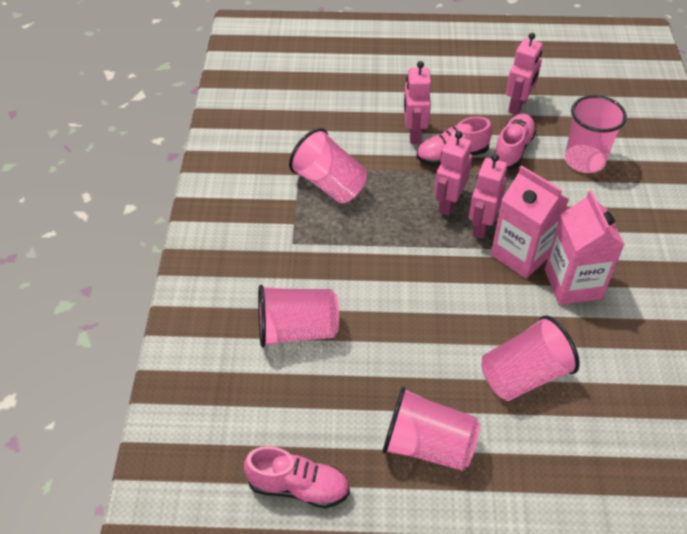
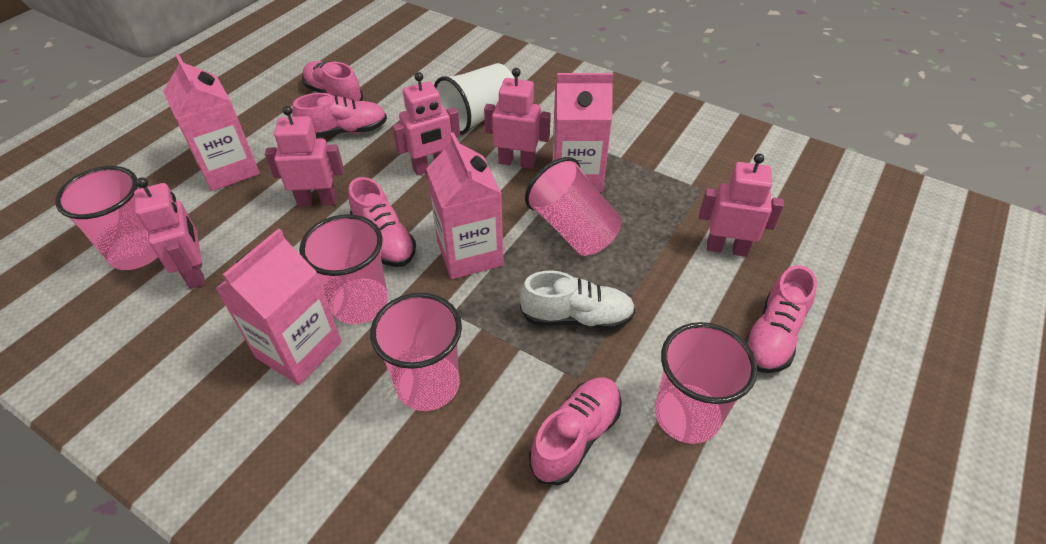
pink carton: [491,165,569,279] [545,190,625,305] = 2 -> [163,54,260,191] [215,229,342,385] [426,132,504,279] [552,73,614,192] = 4
pink robot: [404,61,431,144] [434,131,472,216] [469,154,507,239] [506,33,543,115] = 4 -> [134,177,205,289] [265,106,344,207] [392,72,460,176] [484,68,551,169] [699,153,784,257] = 5
pink shoe: [244,446,350,508] [416,117,492,166] [494,114,537,169] = 3 -> [292,93,387,138] [302,61,363,101] [348,177,416,267] [529,377,622,485] [745,265,817,373] = 5
white cup: none = 0 -> [434,63,515,135] = 1
white shoe: none = 0 -> [520,271,635,330] = 1

